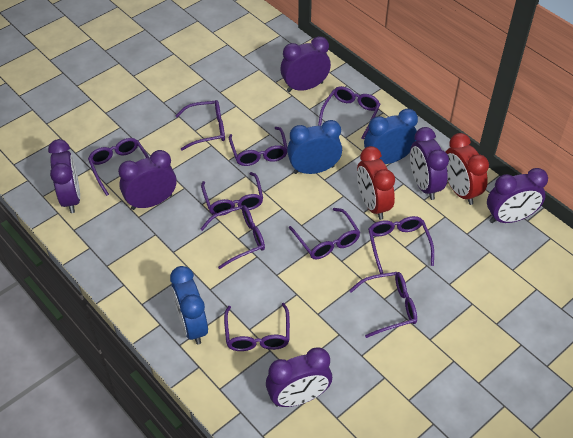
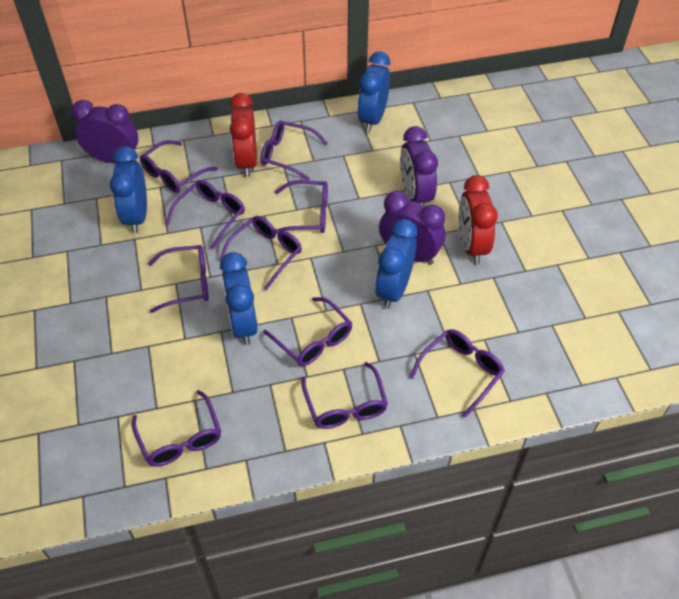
blue clock: [170,266,208,345] [287,120,342,174] [364,109,418,164] = 3 -> [110,146,147,234] [220,252,258,345] [358,52,390,132] [375,219,417,309] = 4
purple clock: [48,139,80,213] [118,150,176,210] [266,347,332,407] [280,36,331,92] [410,127,449,200] [487,168,548,223] = 6 -> [72,100,138,163] [379,191,445,265] [400,126,438,205] = 3

